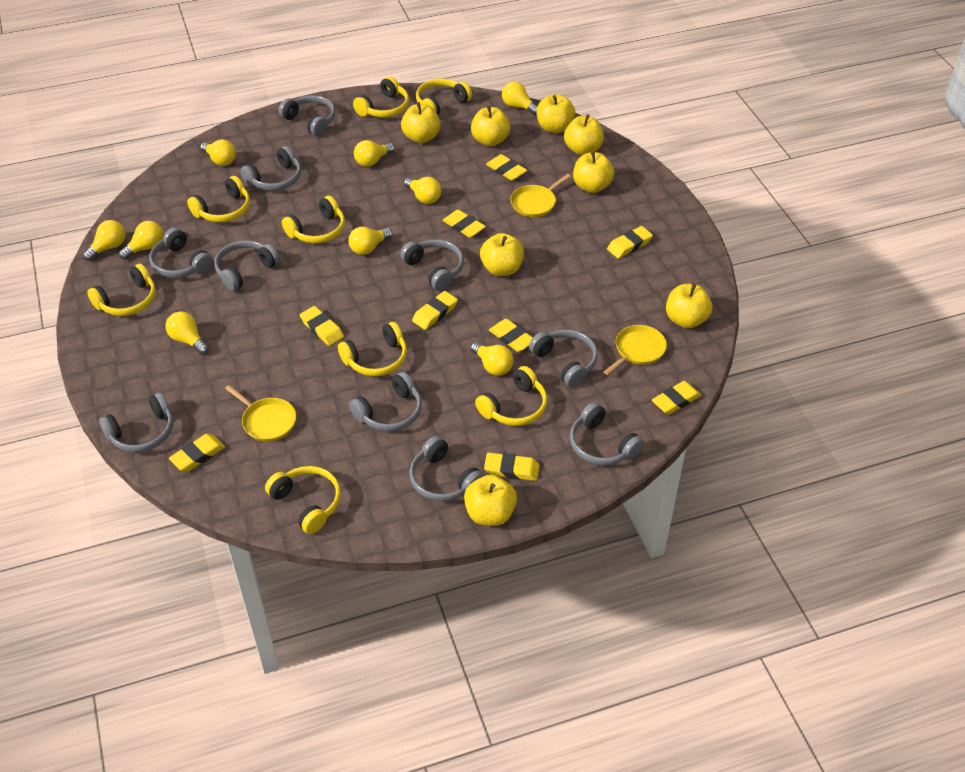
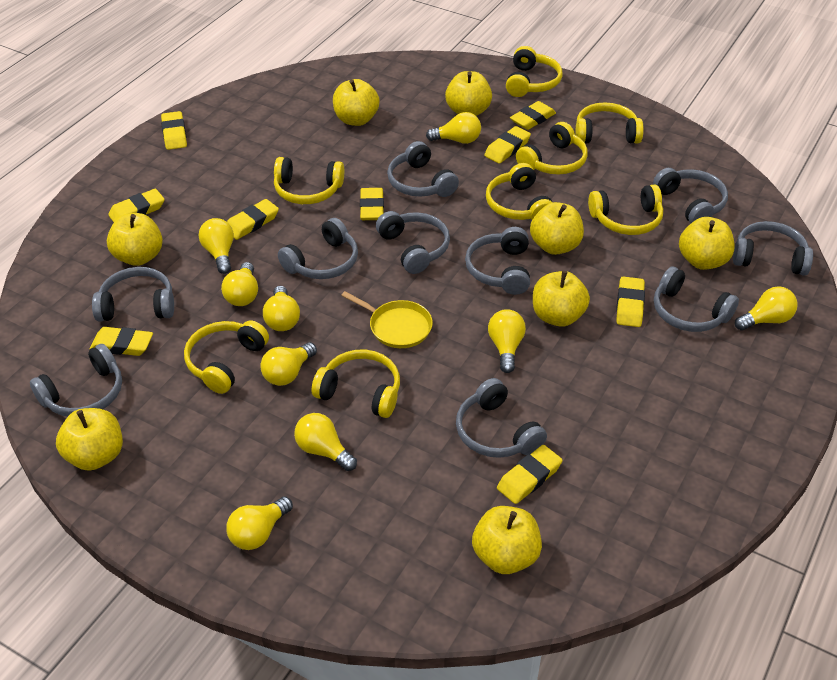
yellow pan: [225,385,296,442] [510,174,571,217] [604,325,667,375] = 3 -> [341,291,433,348] = 1

